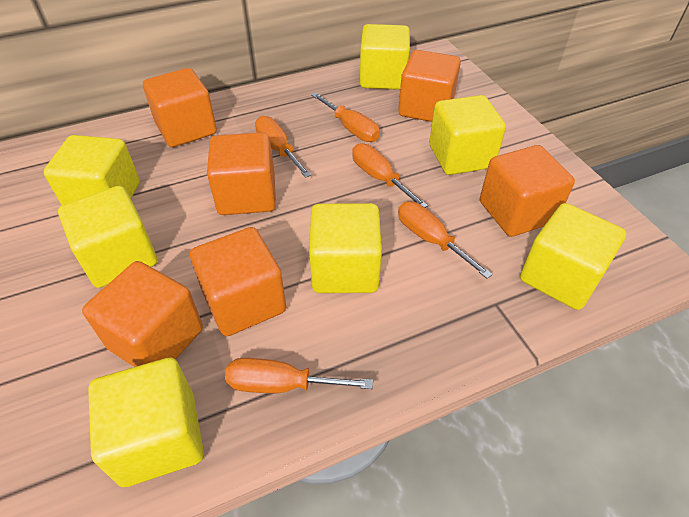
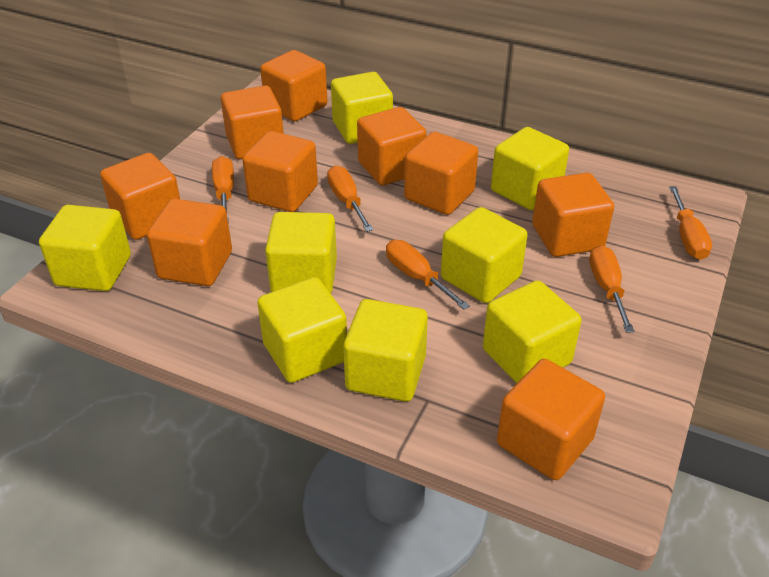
orange cube: [82,261,203,367] [143,68,217,147] [190,227,286,336] [207,132,276,215] [398,50,461,122] [480,145,575,237] = 6 -> [100,153,180,240] [147,199,232,286] [221,85,284,159] [243,131,318,212] [260,50,328,121] [357,107,427,186] [404,132,478,215] [497,359,605,480] [532,173,614,257] = 9
yellow cube: [43,135,140,205] [58,186,157,288] [88,358,204,487] [309,203,382,293] [360,24,410,90] [429,95,506,175] [520,203,626,310] = 7 -> [39,205,131,291] [257,277,347,383] [265,212,337,294] [331,72,393,144] [343,299,428,402] [441,207,528,303] [483,280,582,383] [491,127,569,210] = 8

